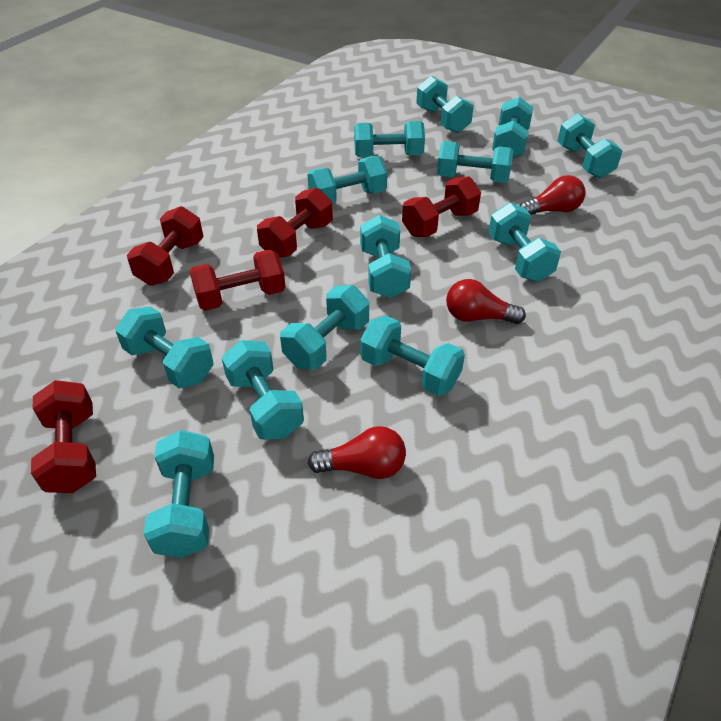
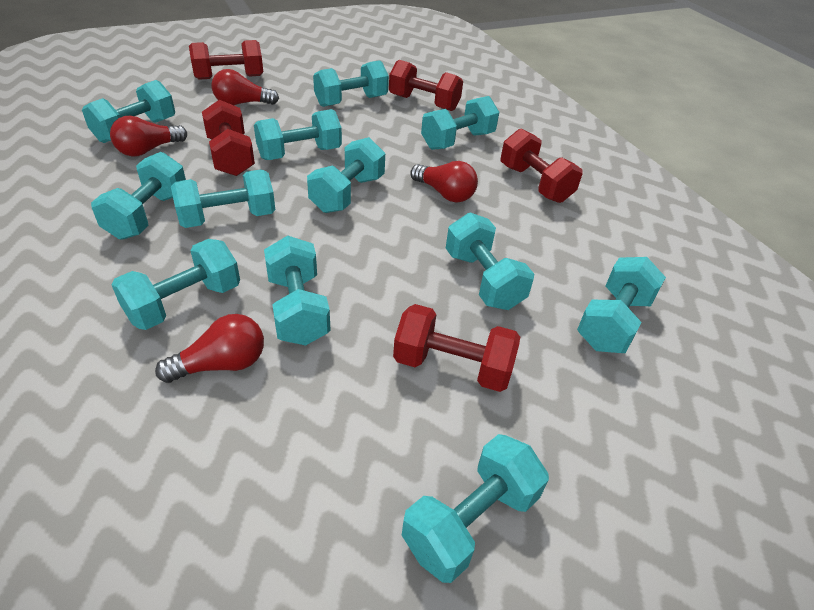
red light bulb: [308,426,406,479] [446,279,526,324] [520,175,586,215] = 3 -> [110,116,187,157] [155,314,264,383] [212,69,279,105] [411,161,478,203] = 4
turquoise dumbbell: [115,306,214,389] [144,430,214,558] [222,340,304,440] [280,285,369,370] [307,156,387,204] [354,121,425,157] [360,215,411,298] [360,316,465,396] [416,76,474,133] [437,141,513,183] [488,203,561,282] [492,97,533,157] [557,113,623,178] = 13 -> [82,80,175,143] [91,152,186,240] [111,239,240,330] [171,170,275,228] [254,109,342,160] [264,236,331,346] [307,137,385,213] [313,60,389,107] [402,434,549,583] [421,96,499,150] [446,213,534,310] [577,257,666,353] = 12

